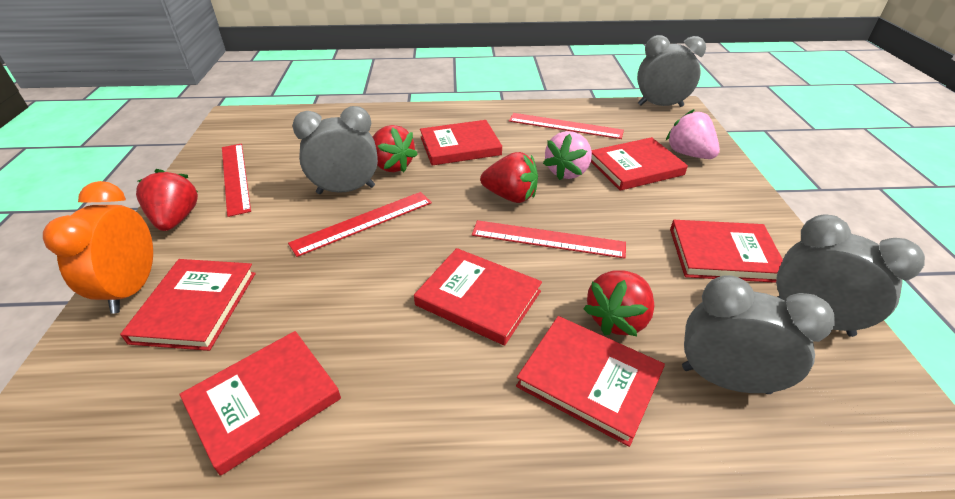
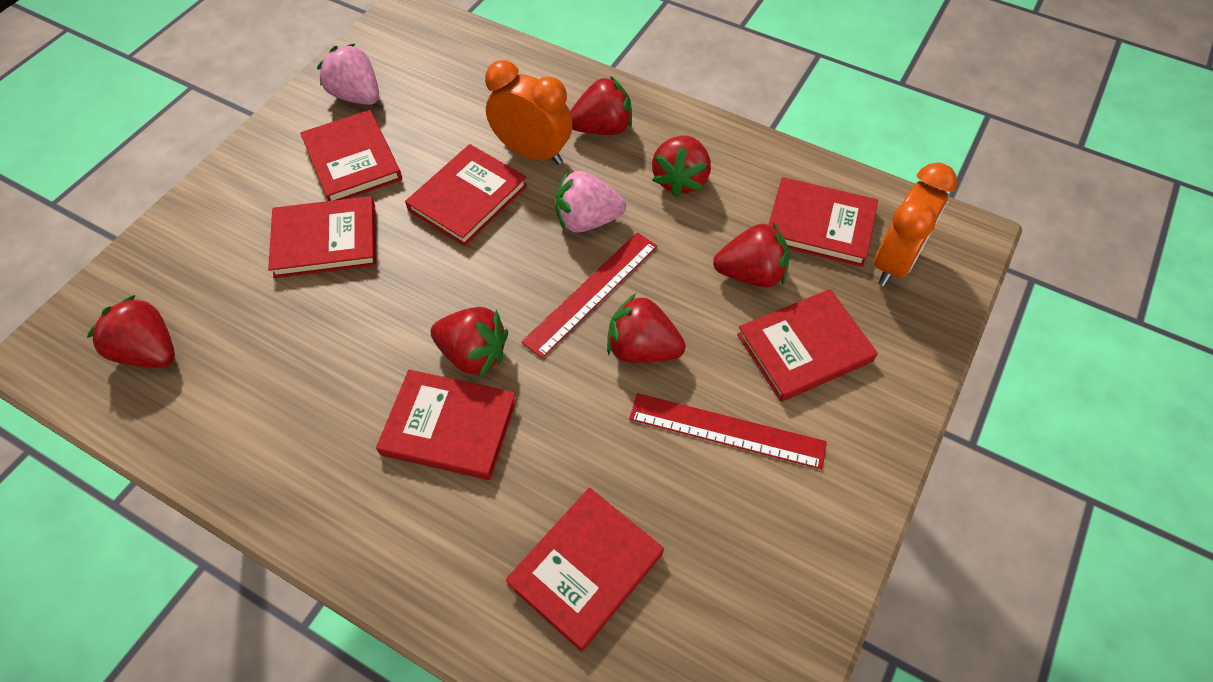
grey clock: [292,106,378,194] [637,35,706,107] [682,275,835,394] [776,215,925,337] = 4 -> none = 0
orange clock: [43,181,153,314] = 1 -> [485,60,572,165] [874,162,957,286] = 2
red ruler: [222,144,251,217] [288,192,432,257] [472,220,626,259] [509,113,624,139] = 4 -> [521,232,658,358] [629,393,827,470] = 2
red strawberry: [136,169,198,231] [372,125,418,172] [480,152,538,203] [583,271,655,336] = 4 -> [87,295,175,368] [430,307,508,377] [570,76,632,135] [607,293,686,363] [652,135,711,198] [713,222,790,288] = 6

